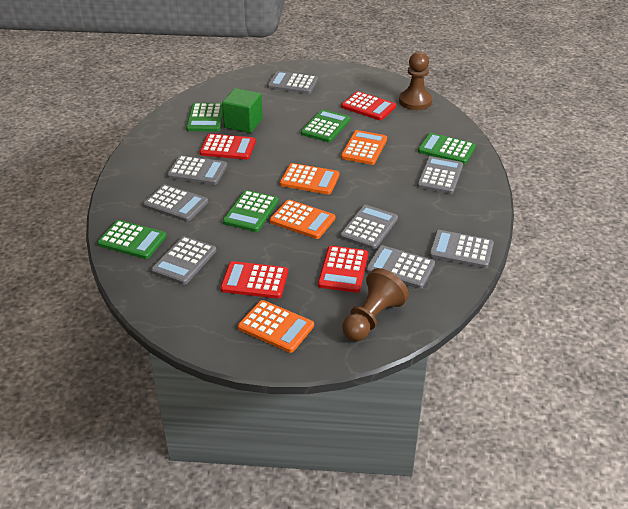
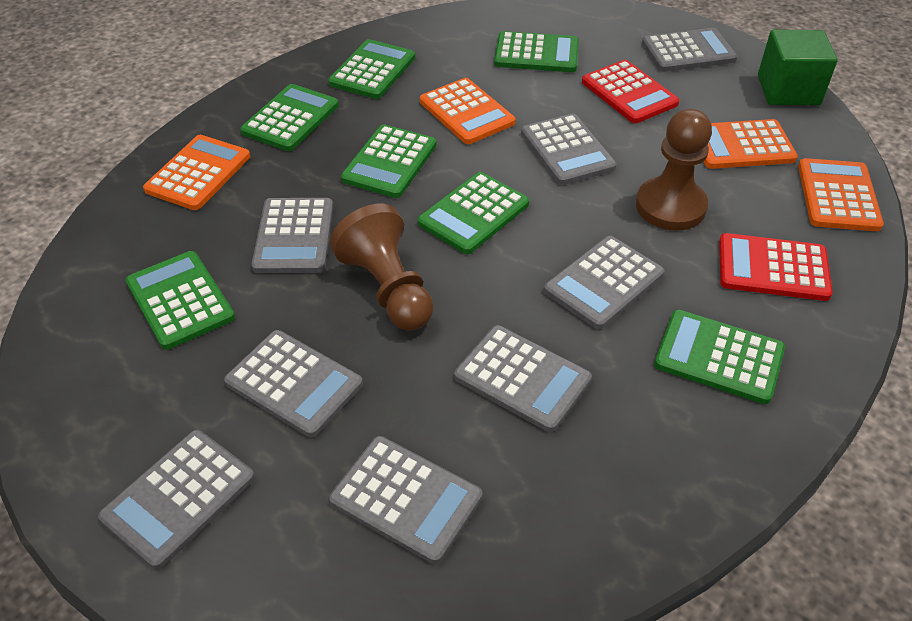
green calculator: [97,220,167,259] [186,103,223,132] [223,190,279,232] [301,109,350,142] [418,133,476,164] = 5 -> [126,251,235,350] [240,84,339,151] [328,39,415,99] [341,124,436,198] [418,172,529,254] [494,31,579,72] [654,310,785,404] = 7
red calculator: [200,134,256,160] [220,261,288,299] [318,246,368,293] [341,91,396,120] = 4 -> [582,60,679,123] [719,233,833,301] = 2

